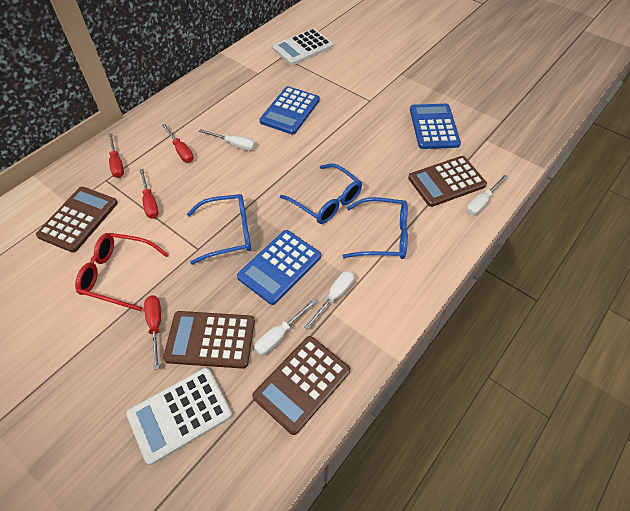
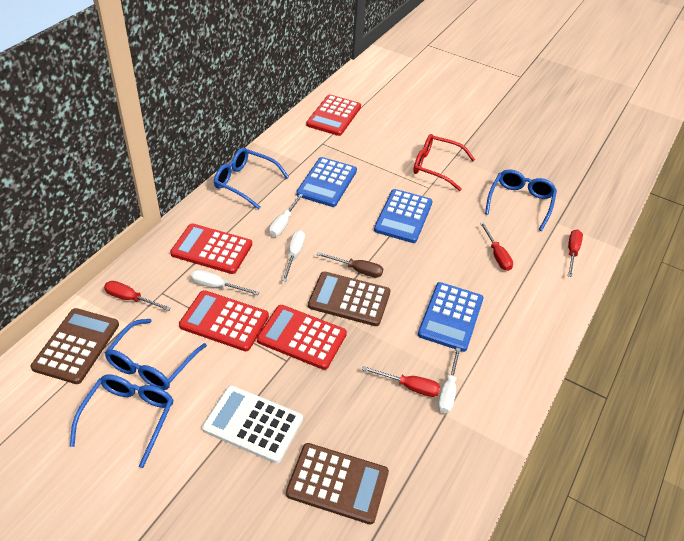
blue glasses: [187,194,251,265] [280,163,362,224] [343,197,408,259] = 3 -> [70,375,174,468] [105,319,207,390] [214,148,289,210] [485,169,557,231] = 4
brown calculator: [36,187,118,253] [163,311,255,369] [252,336,350,435] [408,156,487,207] = 4 -> [31,308,119,384] [286,443,389,525] [308,271,390,326] = 3
brown screwdriver: none = 0 -> [317,252,383,278] = 1
red calculator: none = 0 -> [170,223,252,274] [179,290,269,351] [257,305,347,370] [306,95,361,136] = 4
white calculator: [126,368,232,465] [272,28,333,65] = 2 -> [202,385,303,463] = 1

